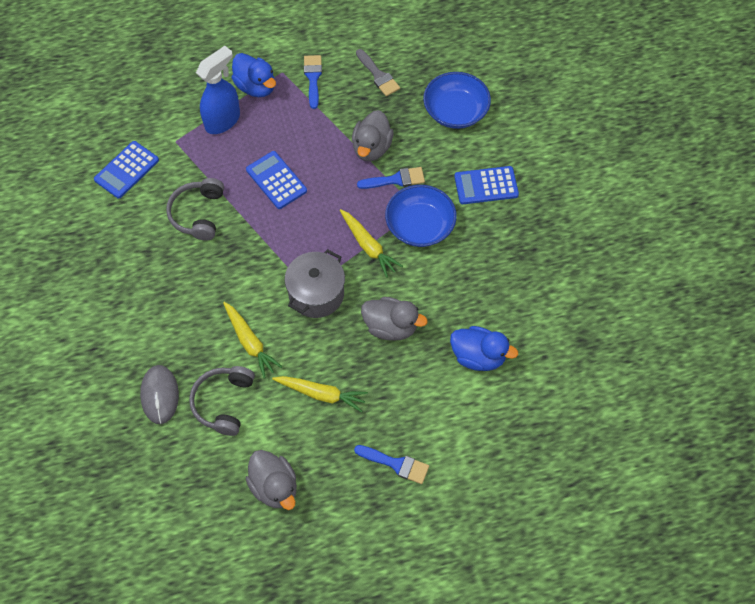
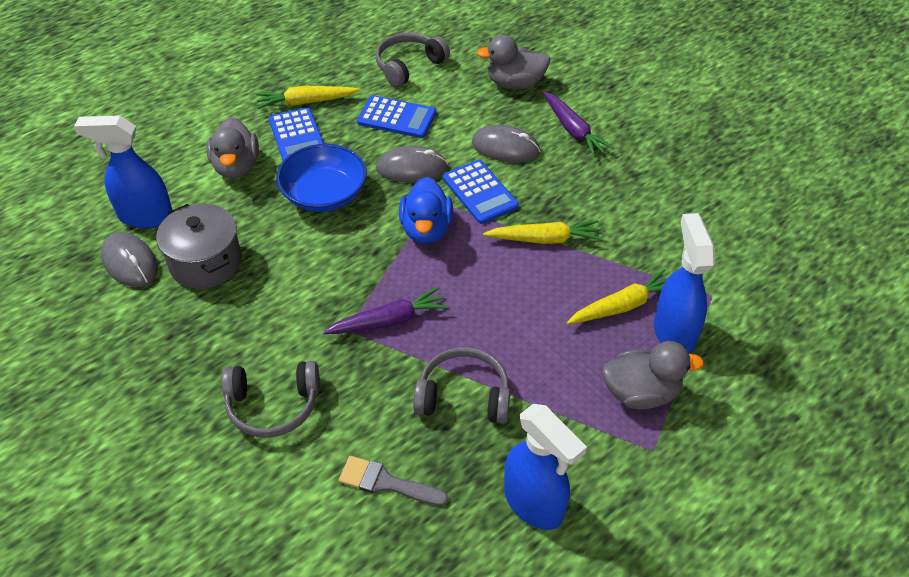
blue bowl: [385,185,457,247] [423,72,491,129] = 2 -> [276,144,367,212] = 1
blue brush: [304,55,322,109] [354,445,429,484] [357,167,425,189] = 3 -> none = 0
blue duck: [231,53,276,97] [450,326,518,371] = 2 -> [399,177,453,244] = 1
blue spray bottle: [196,46,240,134] = 1 -> [74,115,172,228] [504,404,587,530] [654,213,715,354] = 3
grey headphones: [166,178,224,241] [189,366,255,436] = 2 -> [222,361,320,438] [376,33,450,87] [413,347,510,424] = 3
grey mouse: [140,365,179,424] = 1 -> [101,232,158,287] [376,146,448,183] [472,125,540,163] = 3
purple carrot: none = 0 -> [323,287,448,334] [543,92,614,157] = 2

